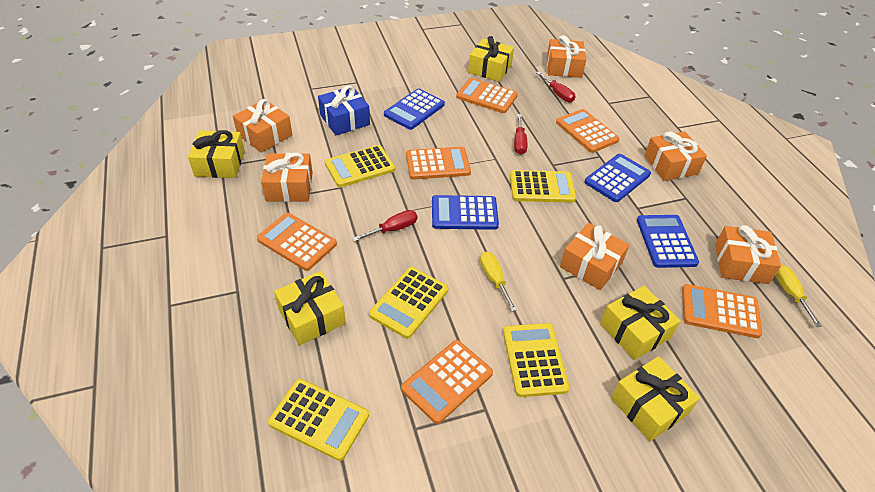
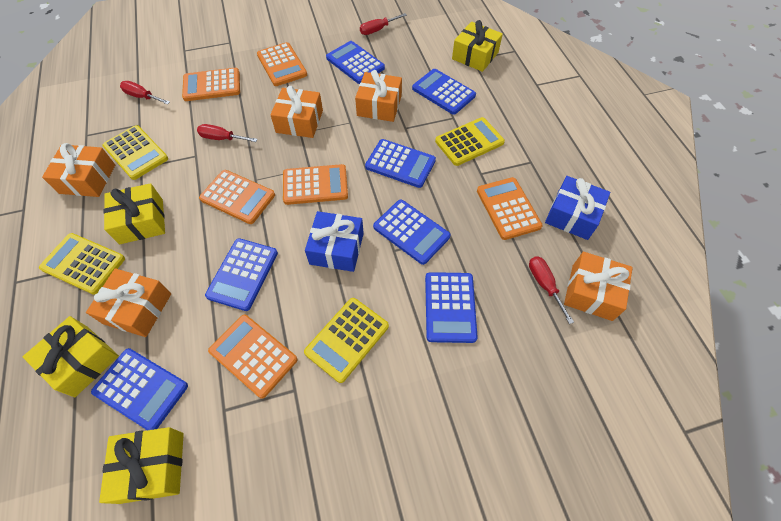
blue calculator: [384,88,445,130] [432,195,499,230] [584,154,651,202] [637,215,699,268] = 4 -> [91,348,188,430] [205,238,278,311] [326,41,385,84] [365,139,436,188] [373,200,451,265] [412,69,476,115] [425,272,478,343] = 7
blue gift: [318,85,370,135] = 1 -> [305,211,364,272] [545,176,610,240] = 2
orange gift: [233,99,293,153] [261,153,313,202] [547,35,586,78] [560,223,629,290] [644,131,707,181] [715,225,781,284] = 6 -> [42,143,115,197] [86,269,171,337] [270,86,323,138] [355,70,402,122] [564,252,633,321] = 5
red screwdriver: [352,210,417,242] [514,114,528,155] [536,71,575,102] = 3 -> [120,81,170,105] [197,124,258,142] [360,13,407,35] [529,256,574,324] = 4
yellow calculator: [268,379,369,461] [325,145,395,187] [369,267,449,339] [503,323,570,397] [510,170,576,203] = 5 -> [39,233,125,295] [102,125,168,180] [304,298,389,383] [435,117,505,166] = 4
yellow gift: [188,130,245,178] [274,271,346,346] [468,36,514,82] [600,286,681,360] [611,356,700,441] = 5 -> [23,316,119,397] [99,427,184,504] [104,183,165,244] [452,20,503,72] = 4
yellow screwdriver: [480,252,517,311] [775,265,822,327] = 2 -> none = 0

